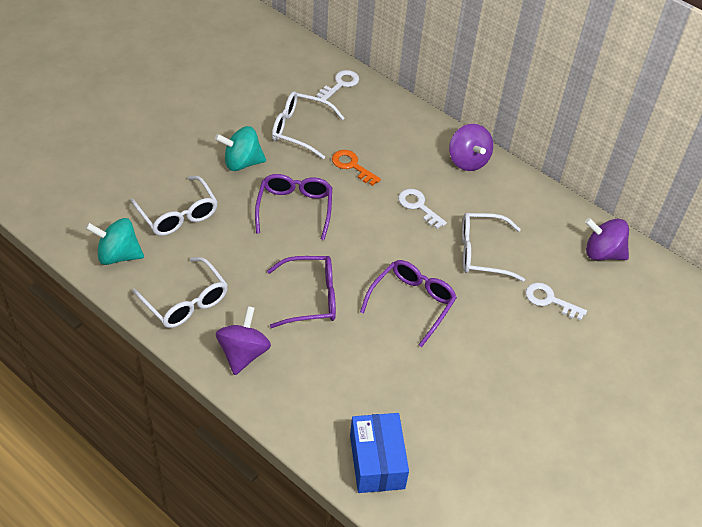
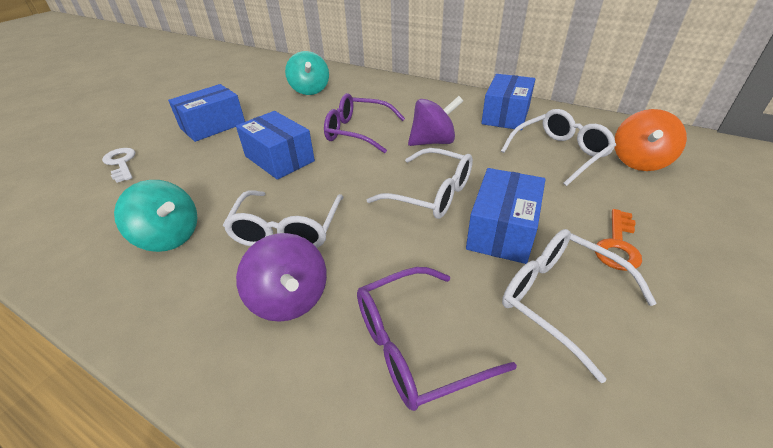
blue box: [350,413,409,493] = 1 -> [168,84,245,142] [236,111,315,179] [466,168,545,264] [481,74,535,130] = 4
orange spinning top: none = 0 -> [614,109,687,171] = 1
purple glasses: [255,174,332,240] [267,256,336,328] [360,260,457,347] = 3 -> [324,93,405,153] [357,267,517,411] = 2
purple spinning top: [216,306,271,375] [449,124,493,171] [585,218,629,261] = 3 -> [236,233,327,322] [408,96,463,146] = 2
white key: [316,70,359,100] [398,189,447,229] [525,282,587,320] = 3 -> [102,148,136,183] = 1

